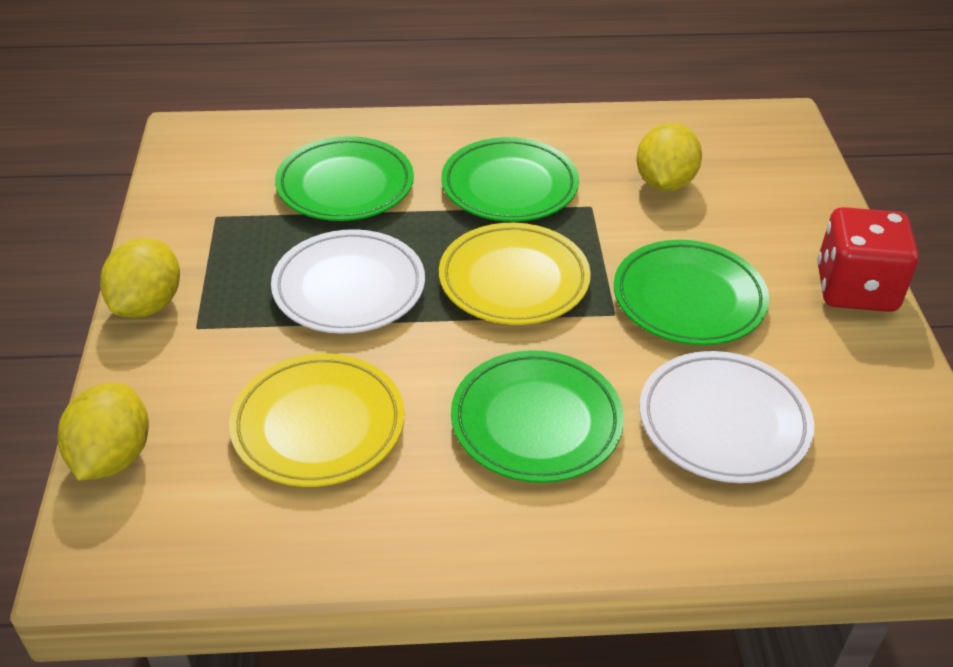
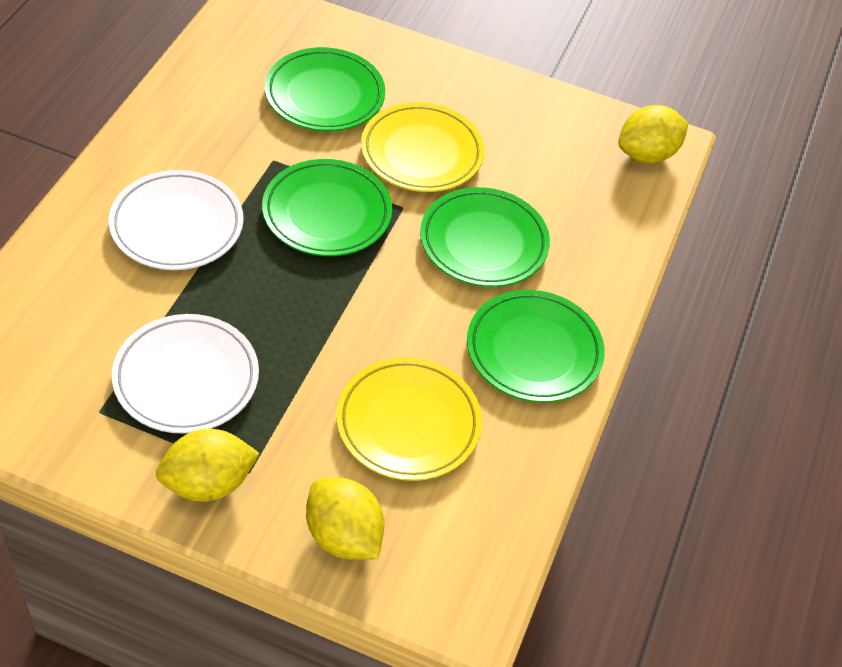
red dice: [817,207,919,312] = 1 -> none = 0

